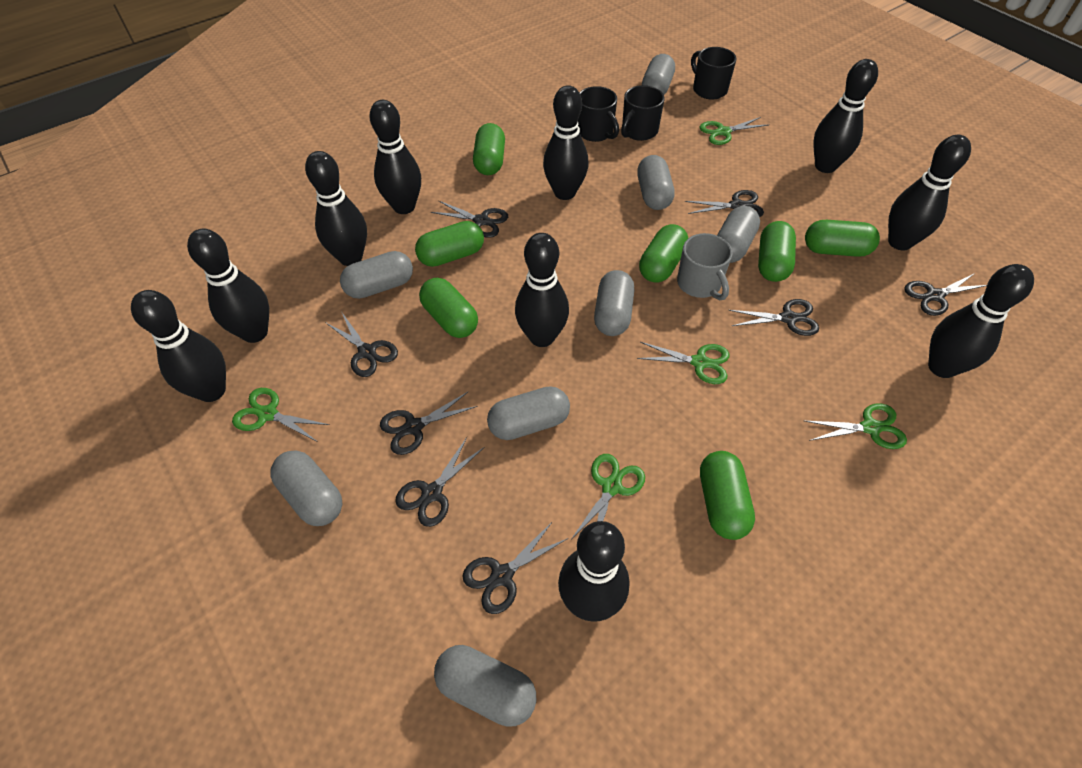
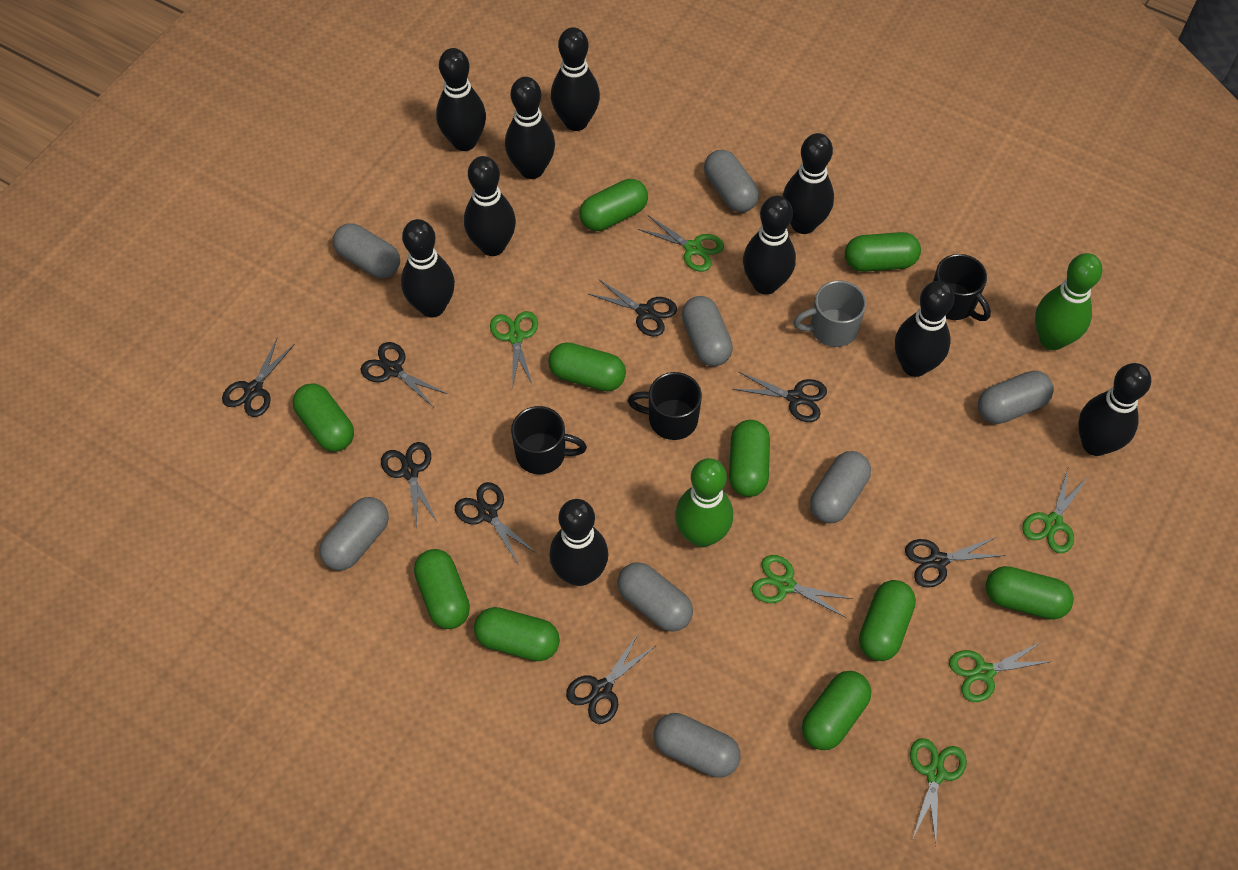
green bowling pin: none = 0 -> [675,458,733,547] [1035,253,1102,350] = 2
green capsule: [415,221,484,267] [419,278,478,338] [473,123,505,175] [639,224,688,283] [700,451,755,540] [758,221,796,282] [805,220,880,257] = 7 -> [293,384,354,451] [414,549,470,629] [474,607,560,661] [548,342,626,391] [579,179,648,231] [729,420,770,497] [802,671,871,750] [845,232,921,272] [859,580,916,661] [986,566,1074,619] = 10
green scissors: [232,388,330,442] [572,454,645,538] [637,342,730,384] [700,117,768,145] [805,403,907,449] = 5 -> [490,311,538,389] [638,215,724,272] [752,555,853,617] [910,738,967,844] [949,642,1053,702] [1022,469,1088,553] = 6

